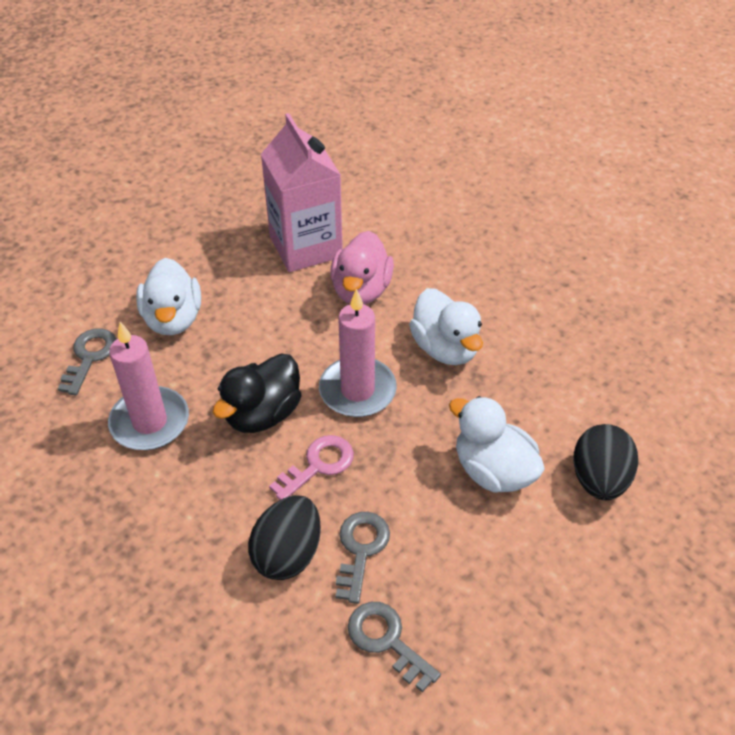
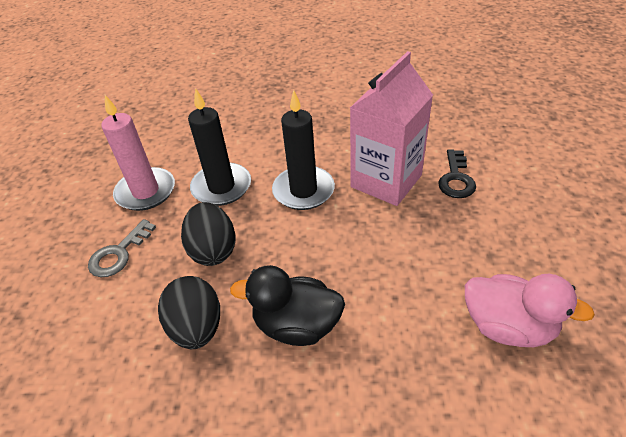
black candle: none = 0 -> [188,88,251,206] [272,90,335,210] = 2
black key: none = 0 -> [438,149,476,198] = 1
grey key: [58,328,116,395] [336,512,390,604] [348,602,441,692] = 3 -> [88,219,156,277] = 1
pink candle: [108,322,189,450] [319,289,397,417] = 2 -> [101,95,175,211] = 1
pink key: [269,435,354,500] = 1 -> none = 0
white duck: [136,258,201,335] [409,288,483,365] [449,396,545,493] = 3 -> none = 0

